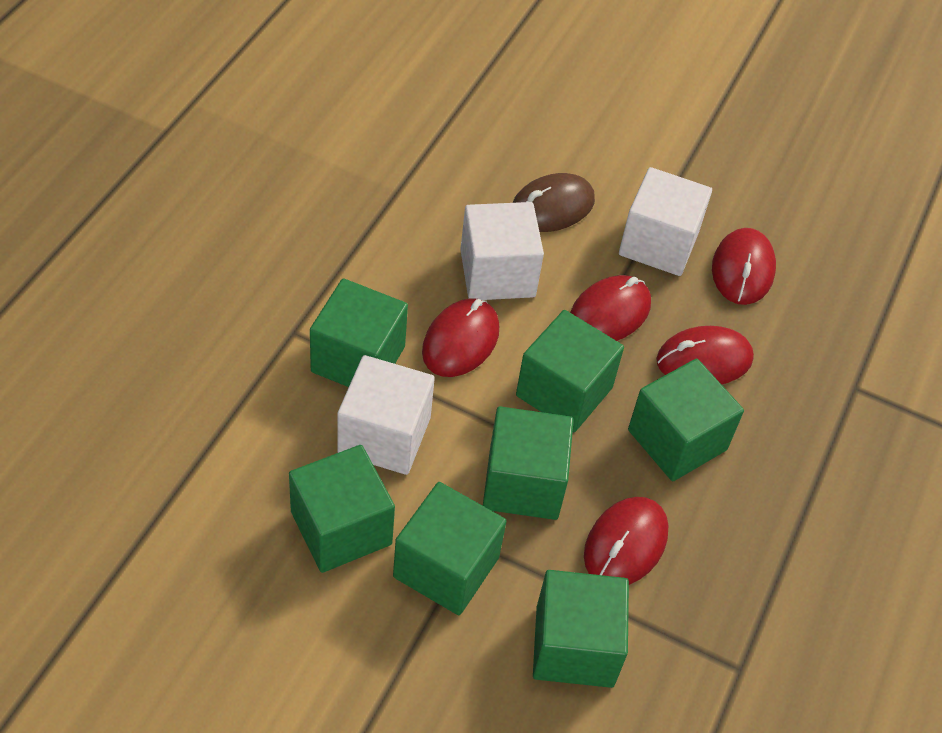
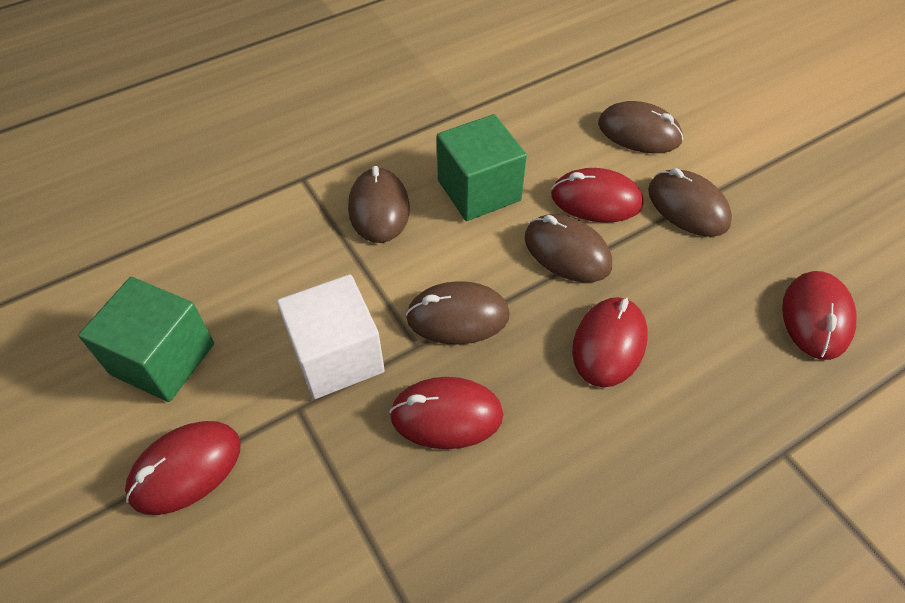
brown mouse: [512,173,595,232] = 1 -> [348,166,410,243] [406,281,510,345] [525,214,612,282] [598,101,683,153] [648,168,732,237] = 5
green cube: [289,445,395,573] [310,278,408,387] [393,482,507,615] [483,406,574,520] [516,310,624,432] [533,570,629,688] [628,359,744,481] = 7 -> [78,277,214,402] [437,114,527,221] = 2
white cube: [337,355,435,475] [460,202,544,300] [619,167,712,276] = 3 -> [277,274,385,399] = 1

